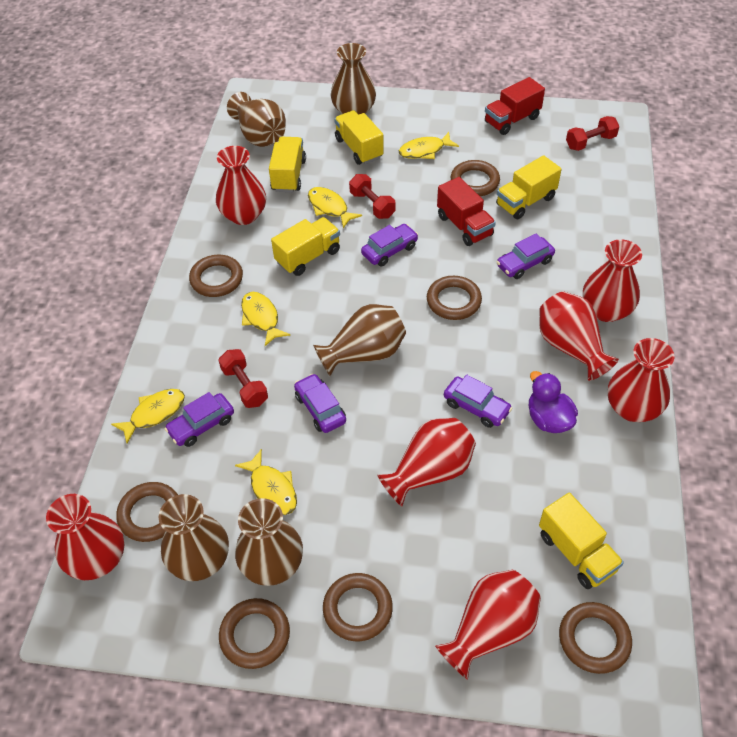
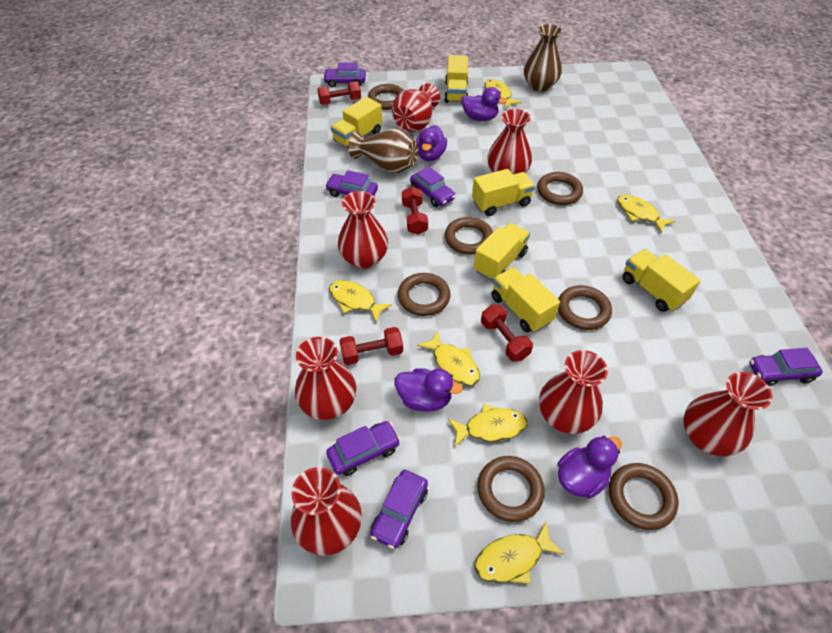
brown vase: [159,494,229,581] [227,92,286,147] [235,498,303,586] [313,304,406,376] [331,43,376,115] = 5 -> [348,128,418,173] [524,24,563,92] = 2
purple car: [165,392,234,447] [294,373,346,433] [361,224,418,266] [444,375,513,428] [497,233,555,279] = 5 -> [323,62,366,87] [325,170,378,197] [326,421,400,476] [370,470,428,549] [410,167,456,207] [749,348,823,386] = 6
purple duck: [529,371,578,433] = 1 -> [395,368,463,412] [416,125,447,161] [461,87,507,121] [557,436,622,499] = 4
red dumbbell: [218,349,268,408] [349,174,396,219] [566,116,619,151] = 3 -> [317,81,361,105] [339,327,403,365] [402,186,428,235] [481,305,533,362] = 4
red truck: [437,177,496,246] [485,77,545,135] = 2 -> none = 0
yellow fish: [111,389,185,444] [235,449,297,515] [241,292,290,346] [308,187,362,228] [399,132,459,159] = 5 -> [329,280,392,323] [417,331,480,386] [448,404,527,448] [475,521,564,584] [484,79,522,108] [617,195,675,234] = 6
yellow truck: [269,137,306,192] [271,217,340,276] [334,110,384,165] [496,155,562,219] [539,493,624,589] = 5 -> [331,97,382,148] [444,55,468,103] [472,169,535,216] [474,223,530,281] [491,267,560,332] [622,249,701,312] = 6

